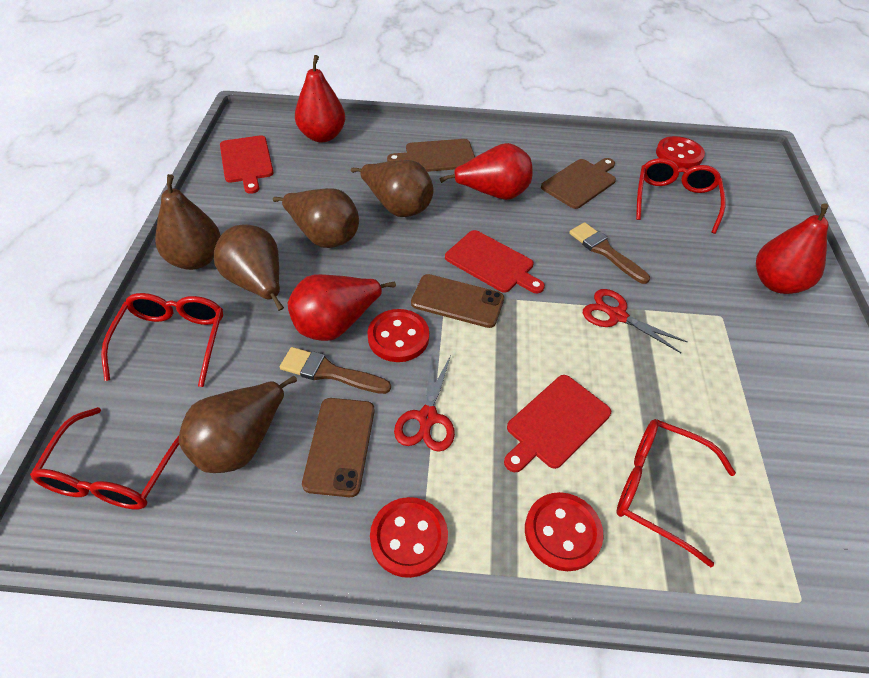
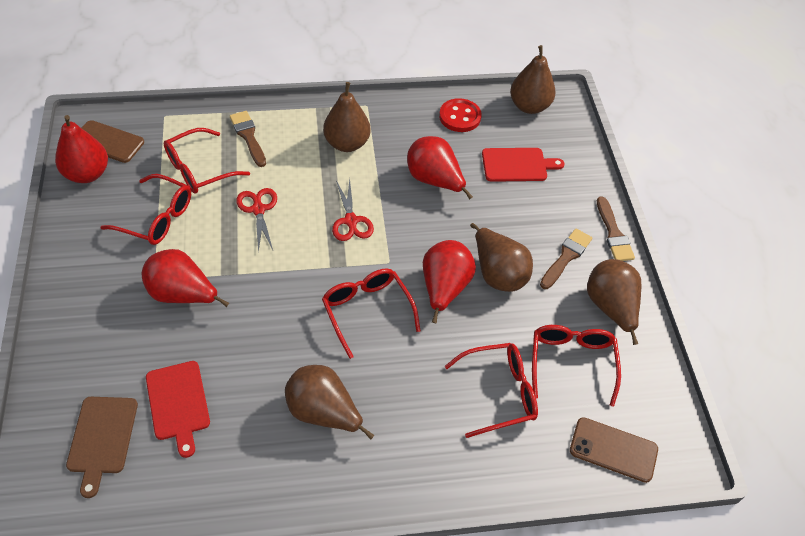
brown brush: [280,347,391,394] [569,222,650,284] = 2 -> [230,111,266,167] [540,229,592,289] [597,196,635,261] = 3
brown cutting board: [387,139,475,172] [541,158,616,209] = 2 -> [66,397,138,498] = 1
red button: [367,309,429,362] [370,497,448,578] [525,492,604,571] [656,136,705,169] = 4 -> [439,98,482,132] = 1
red cutting board: [220,135,274,194] [445,230,545,293] [504,375,611,472] = 3 -> [146,361,210,458] [482,148,564,182] = 2
red glasses: [30,407,179,510] [101,293,223,387] [616,419,736,567] [636,158,726,234] = 4 -> [101,174,191,245] [164,128,250,194] [322,268,421,359] [445,343,538,438] [532,325,621,407] = 5

